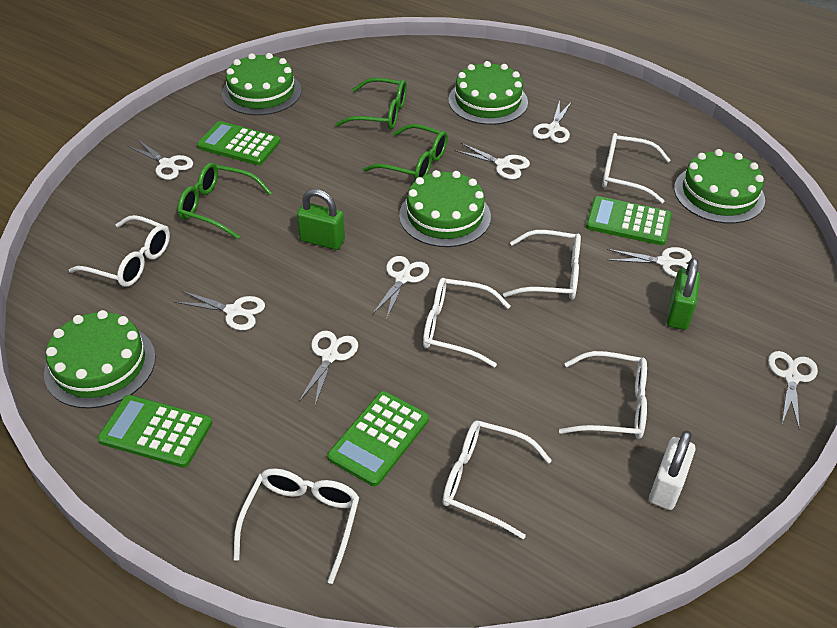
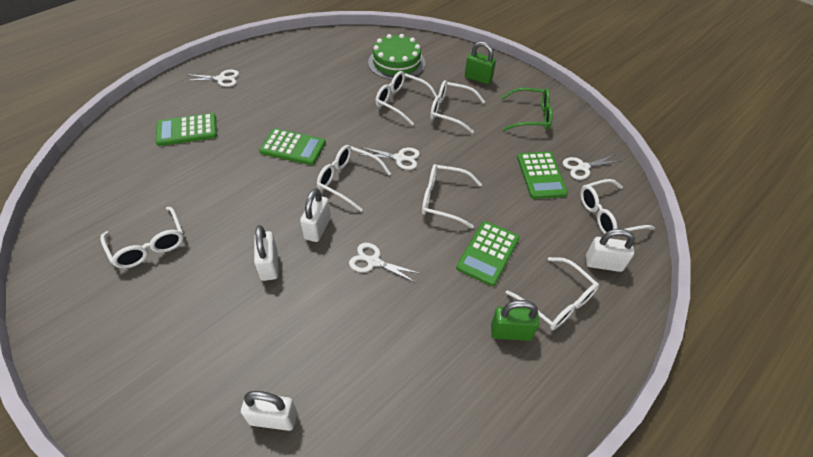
green cake: [44,310,156,408] [222,53,301,115] [399,170,491,247] [448,61,528,125] [674,149,765,224] = 5 -> [368,34,425,80] = 1
green glasses: [177,162,272,239] [335,78,407,130] [363,124,448,181] = 3 -> [501,88,553,131] = 1
white padlock: [649,431,695,510] = 1 -> [241,391,297,431] [254,225,278,281] [300,188,331,242] [586,229,635,272] = 4
white scissors: [128,140,193,180] [174,290,265,330] [299,331,358,405] [372,256,429,320] [455,143,530,179] [533,100,572,143] [607,247,692,277] [768,351,818,428] = 8 -> [183,70,239,87] [349,243,421,283] [361,147,420,170] [563,155,621,180] = 4

